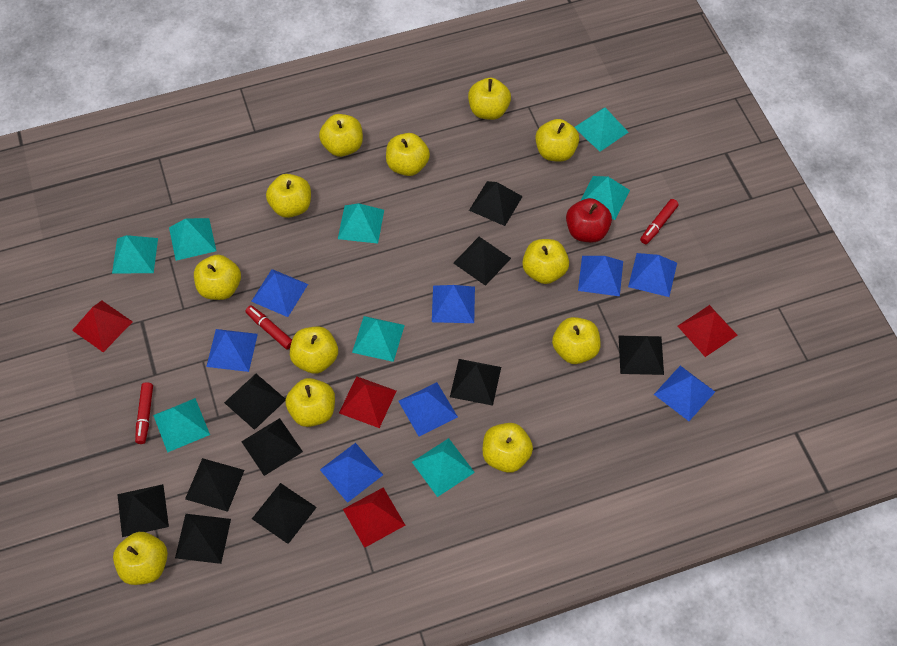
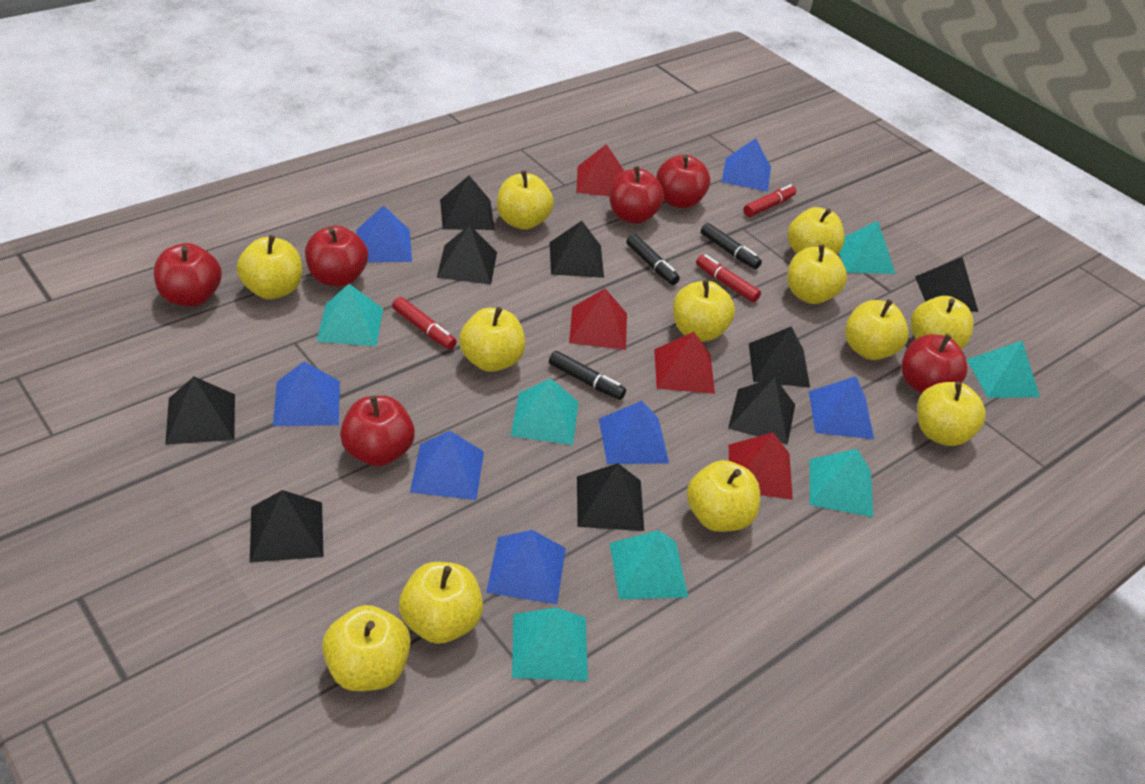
black marker: none = 0 -> [549,351,626,400] [626,234,680,285] [701,223,762,269] = 3
black pyramid: [117,484,169,537] [175,514,231,564] [185,458,245,512] [224,374,286,430] [241,418,303,476] [252,483,317,544] [450,359,501,406] [454,237,511,286] [469,181,523,226] [619,336,664,375] = 10 -> [165,377,235,445] [250,490,324,563] [437,225,497,285] [440,176,495,230] [550,221,604,278] [577,463,644,531] [728,377,795,445] [749,326,810,388] [915,257,978,312] = 9
blue pyramid: [206,329,258,372] [251,269,308,317] [320,443,383,503] [398,382,458,436] [432,285,475,323] [578,256,623,296] [628,253,677,297] [654,366,715,421] = 8 -> [273,362,340,426] [356,205,412,262] [410,431,484,500] [486,530,566,604] [599,401,669,464] [722,138,771,192] [809,376,874,439] = 7
red apple: [566,198,612,242] = 1 -> [154,243,222,307] [305,226,368,287] [340,396,415,466] [609,166,664,224] [656,154,710,208] [901,334,967,394] = 6
turquoise pyramid: [112,235,158,274] [153,398,210,453] [169,218,216,261] [338,203,384,244] [352,316,405,362] [412,438,475,497] [574,108,628,152] [580,176,630,220] = 8 -> [316,284,383,346] [511,378,578,445] [512,607,588,681] [610,530,688,600] [810,449,873,517] [839,221,895,274] [967,341,1040,398] = 7

